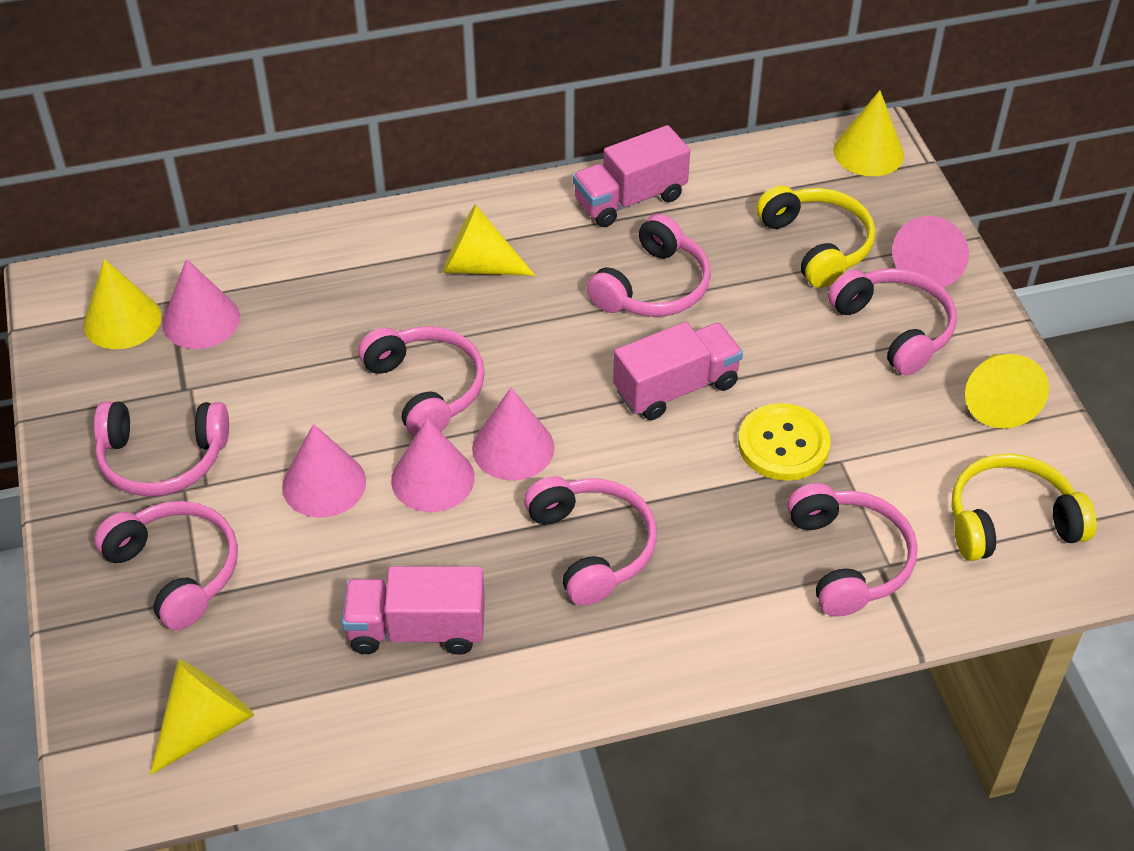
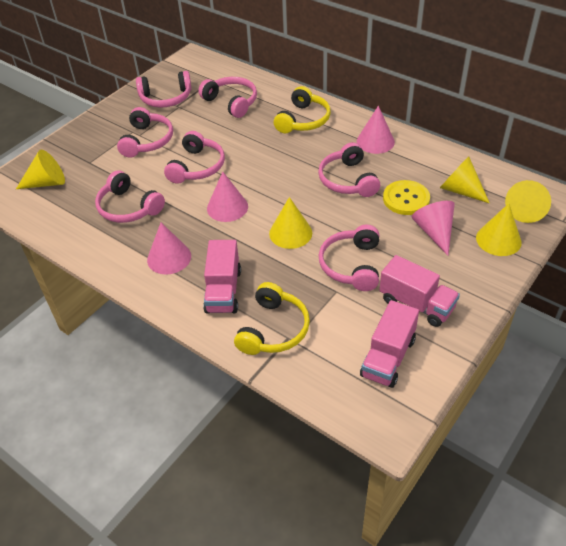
pink cone: [162,259,240,349] [282,424,366,518] [391,419,475,512] [472,388,555,481] [892,216,969,288] = 5 -> [147,223,191,275] [207,172,248,222] [357,106,395,154] [412,201,455,256] = 4

